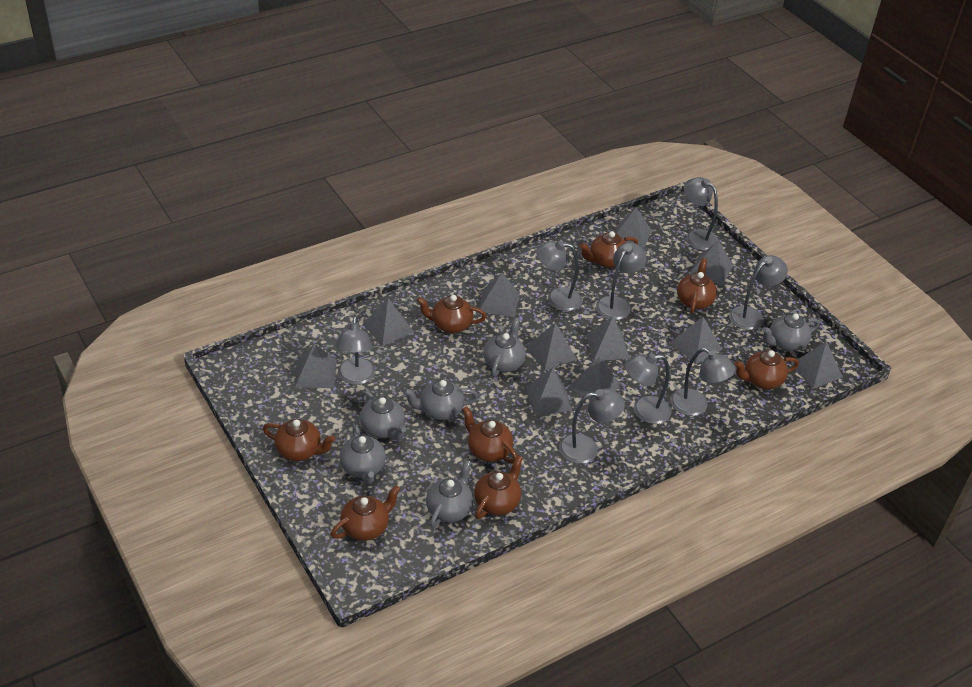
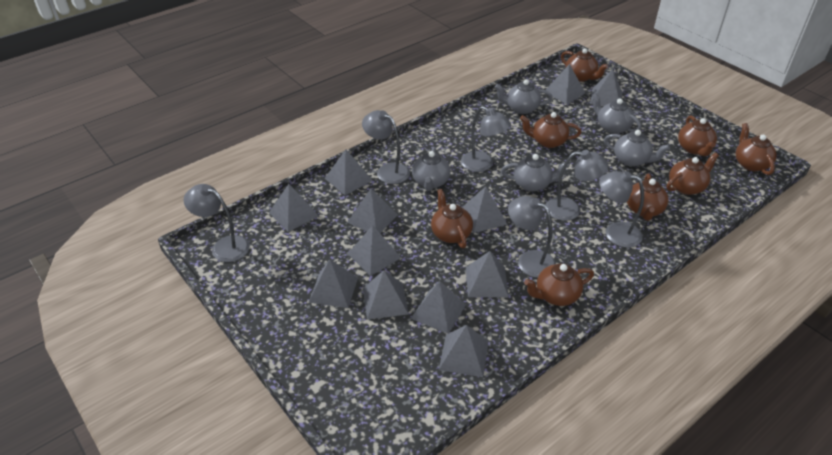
grey lamp: [336,316,375,385] [536,241,582,311] [559,388,625,464] [596,242,647,320] [625,353,671,424] [670,348,736,416] [683,177,719,251] [729,255,788,330] = 8 -> [184,184,250,262] [362,110,410,184] [461,106,511,172] [508,196,556,278] [545,150,608,221] [599,171,644,248] = 6
grey pyramid: [295,343,337,388] [363,298,413,346] [479,273,520,317] [526,323,577,371] [526,368,572,415] [569,357,621,400] [586,317,630,361] [615,207,652,249] [670,317,722,364] [689,240,733,285] [790,341,843,389] = 11 -> [269,184,319,232] [308,259,358,308] [324,150,373,195] [347,188,398,233] [348,225,401,276] [363,270,409,319] [411,281,466,334] [439,325,489,377] [462,186,507,233] [466,251,509,297] [546,64,585,104] [590,69,622,106] = 12
grey teapot: [339,425,386,484] [360,391,406,441] [403,380,478,420] [426,460,473,528] [483,318,526,377] [762,313,819,351] = 6 -> [412,147,451,191] [495,79,553,114] [501,154,570,191] [592,93,641,134] [604,130,670,167] = 5

